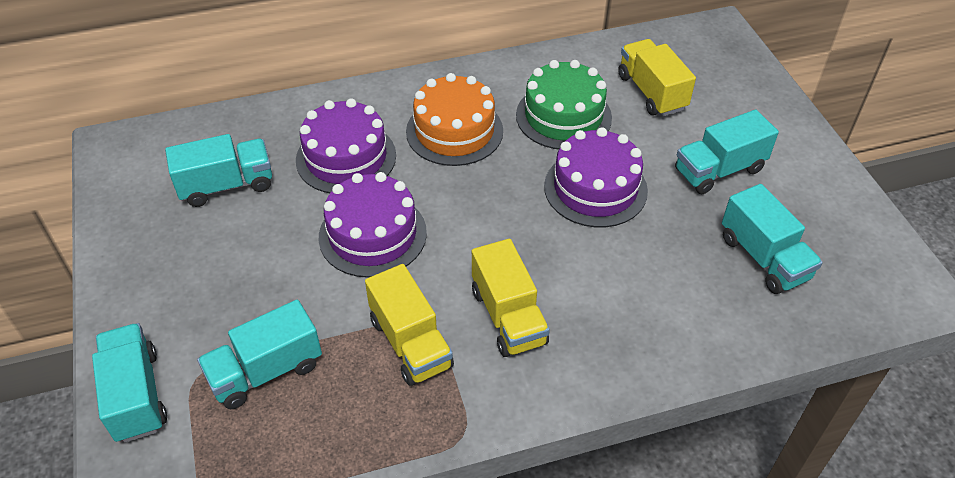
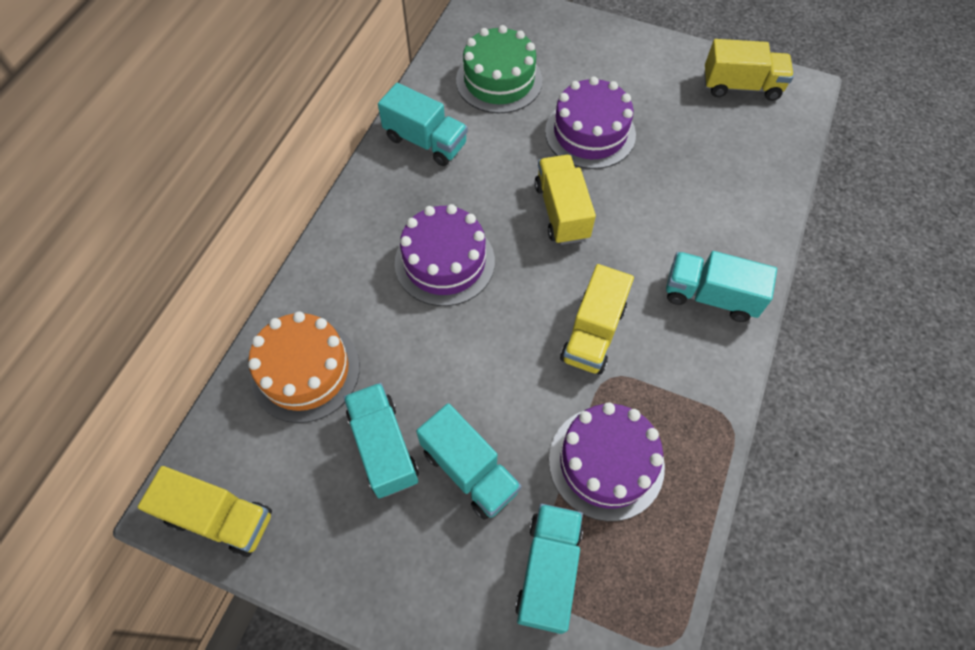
yellow truck: [365,264,454,386] [472,239,550,357] [618,39,696,116] = 3 -> [138,466,272,557] [535,155,596,245] [560,264,634,375] [704,39,794,101] = 4

